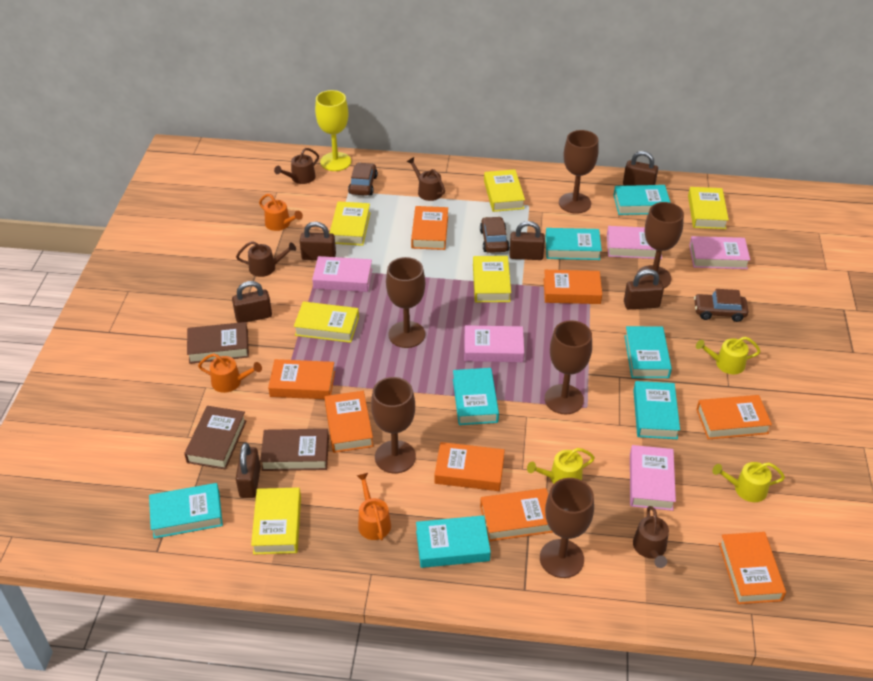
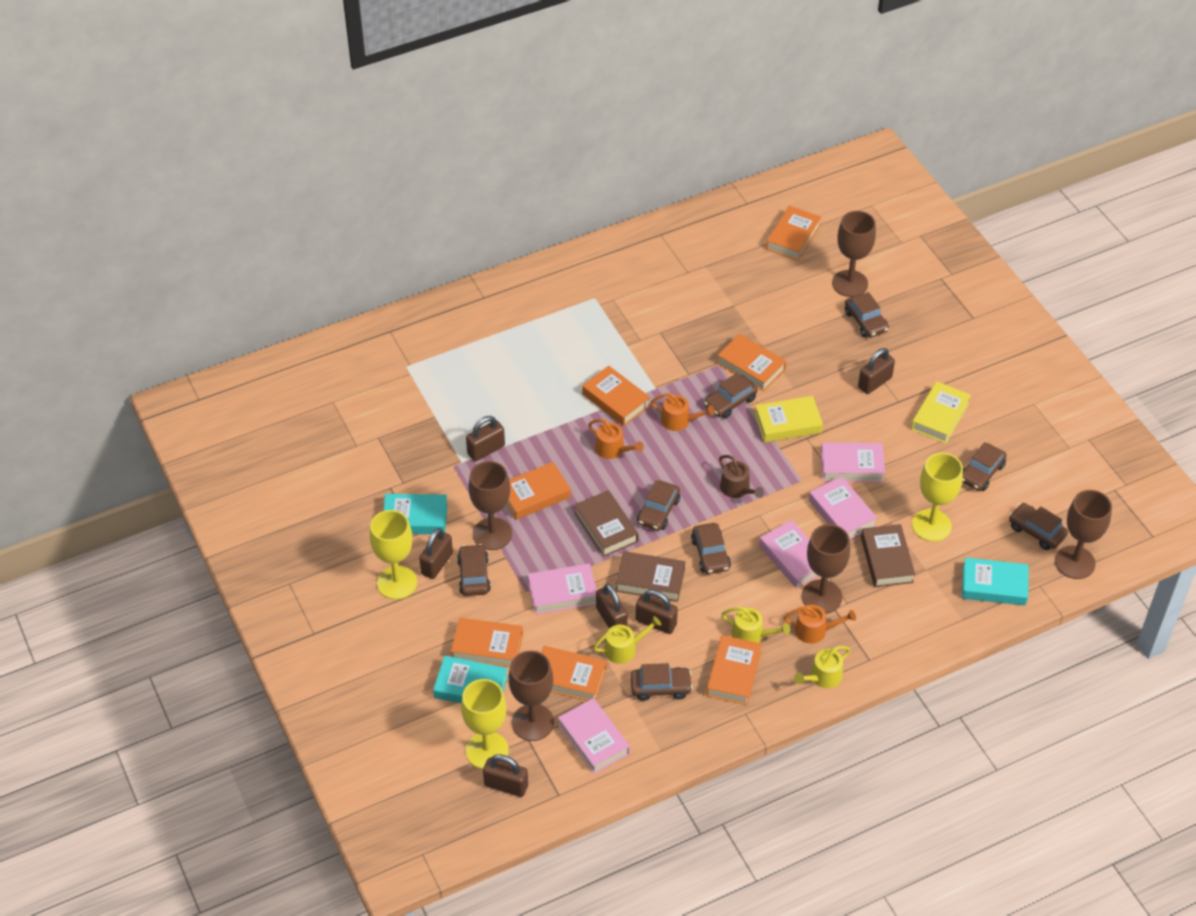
brown car: [348,163,378,195] [480,216,509,253] [694,289,748,322] = 3 -> [457,544,491,596] [631,663,693,701] [637,480,680,531] [691,523,731,574] [704,373,758,419] [845,292,889,338] [962,442,1007,491] [1009,503,1068,550] = 8
brown goblet: [371,377,416,474] [386,257,425,348] [540,478,594,578] [545,320,592,414] [559,130,599,214] [636,202,684,288] = 6 -> [468,461,512,550] [509,651,554,741] [802,524,850,614] [832,211,876,297] [1055,490,1112,579] = 5
brown watering can: [236,241,296,277] [274,148,319,184] [407,157,445,201] [633,506,669,568] = 4 -> [719,455,764,498] = 1
orange book: [268,359,335,399] [324,391,373,453] [411,206,448,250] [435,442,505,491] [480,488,553,541] [544,270,602,304] [696,395,772,439] [719,532,786,604] = 8 -> [451,618,523,668] [506,462,571,520] [541,646,607,701] [582,366,651,426] [706,635,762,705] [717,334,786,392] [766,206,821,261] = 7
turquoise book: [149,483,223,539] [416,515,491,568] [453,368,499,425] [545,228,602,260] [614,185,671,215] [624,326,672,378] [633,381,680,439] = 7 -> [383,494,448,534] [433,656,508,703] [962,558,1029,606] = 3
yellow book: [251,487,301,554] [294,301,359,343] [330,201,371,246] [473,256,511,302] [484,169,525,212] [688,187,729,229] = 6 -> [755,396,823,442] [911,381,971,444] = 2
yellow goblet: [315,90,351,171] = 1 -> [370,510,417,600] [461,679,509,769] [912,453,963,542] = 3

